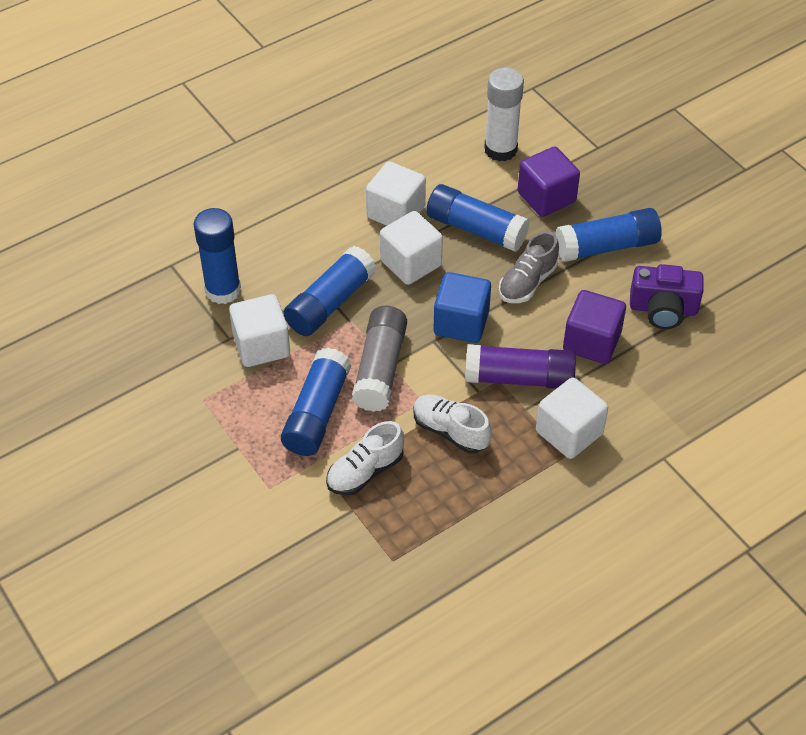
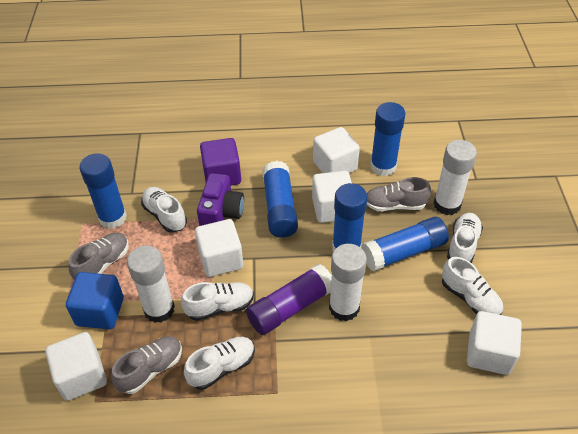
grey glue stick: [352,306,407,412] = 1 -> none = 0
grey shoe: [499,231,559,303] = 1 -> [68,233,129,280] [111,336,182,394] [367,177,431,211] = 3
purple cube: [518,146,580,217] [563,290,626,364] = 2 -> [200,138,241,185] = 1
white cube: [229,294,290,367] [366,161,426,226] [380,211,443,285] [536,377,608,459] = 4 -> [45,332,107,401] [195,219,243,277] [312,171,352,223] [313,127,360,173] [467,311,522,375] = 5
white glue stick: [484,67,524,161] = 1 -> [127,245,175,323] [329,244,367,321] [434,140,477,215] = 3
white shoe: [326,421,404,495] [414,394,492,453] = 2 -> [141,187,187,233] [181,282,254,321] [184,337,255,390] [442,257,503,315] [447,213,483,263] = 5

